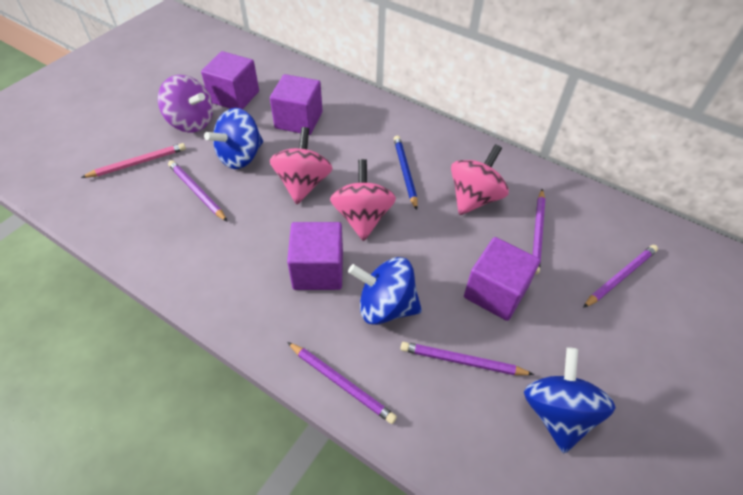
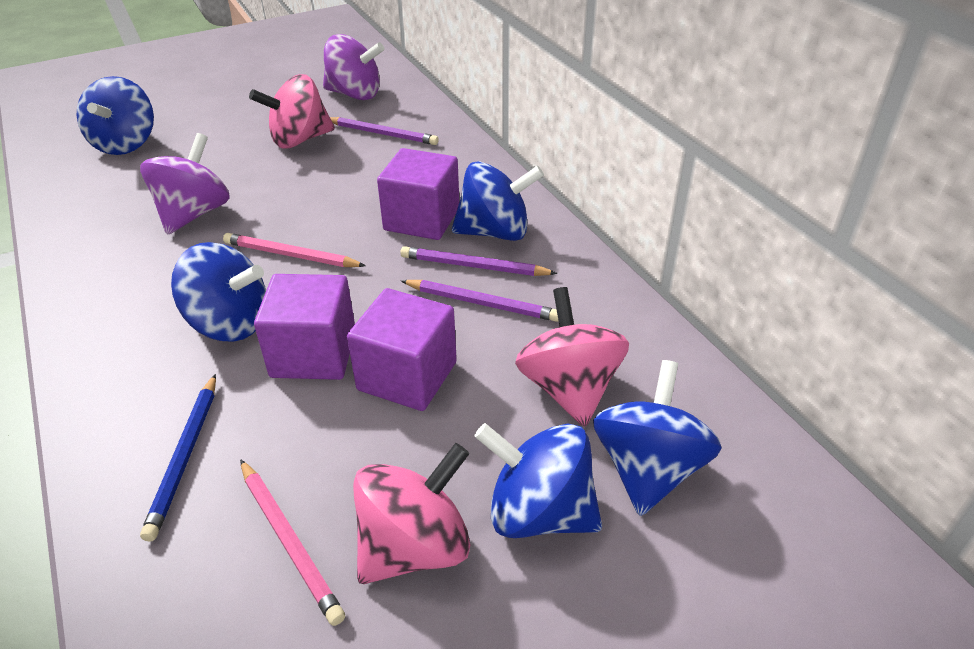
blue spinning top: [204,108,263,169] [348,257,422,325] [524,347,616,453] = 3 -> [77,76,154,155] [171,242,266,342] [452,161,544,241] [474,423,602,538] [593,360,722,516] = 5
pink pencil: [81,143,186,178] = 1 -> [223,233,366,267] [240,459,345,626] = 2
purple cube: [201,51,259,109] [270,74,323,135] [287,222,343,290] [464,237,541,321] = 4 -> [254,274,355,380] [347,288,457,411] [377,148,459,240] = 3
purple pencil: [168,160,228,222] [287,342,397,424] [401,342,534,375] [533,189,545,274] [583,245,658,308] = 5 -> [330,117,439,145] [400,246,557,276] [401,280,558,322] = 3
purple spinning top: [158,75,213,133] = 1 -> [140,133,230,235] [323,34,384,100] = 2

